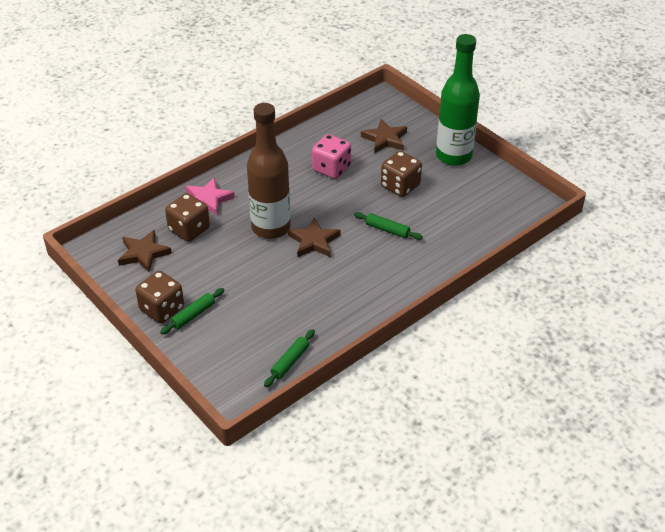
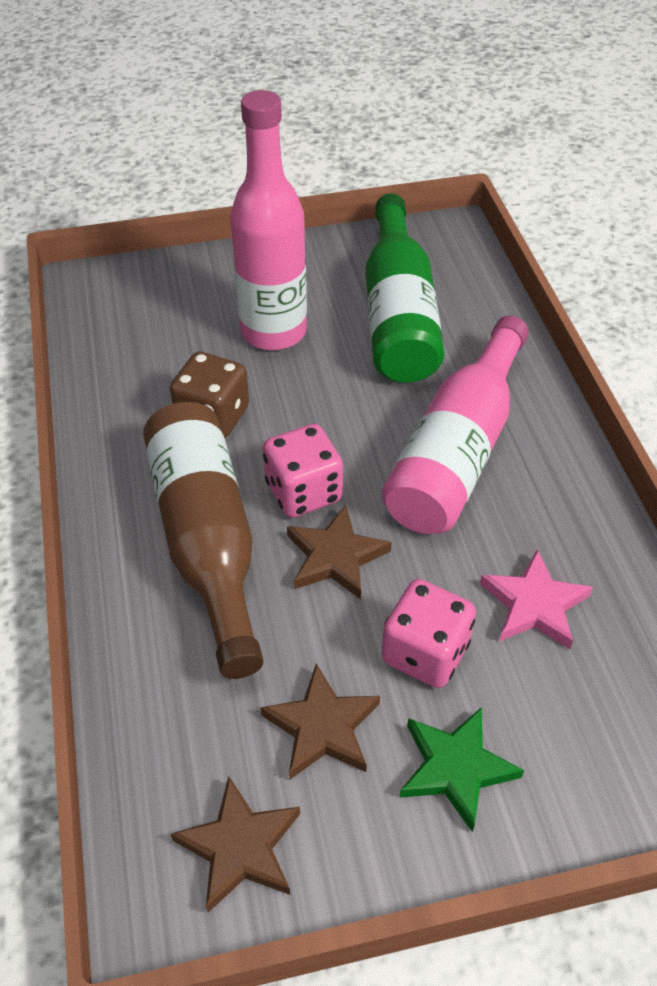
brown dice: [135,271,184,324] [165,193,210,242] [381,151,422,197] = 3 -> [170,352,249,438] = 1
green rolling pin: [160,288,224,335] [264,329,315,387] [354,212,423,240] = 3 -> none = 0
green star: none = 0 -> [399,707,524,832] = 1
pink bottle: none = 0 -> [231,90,307,350] [382,316,529,534] = 2
pink dice: [312,134,351,179] = 1 -> [263,424,343,518] [381,579,476,688] = 2

